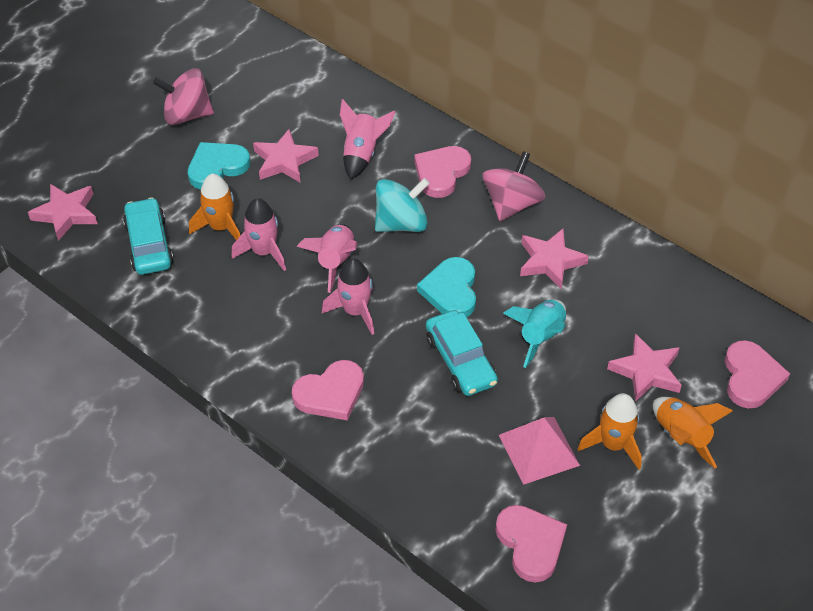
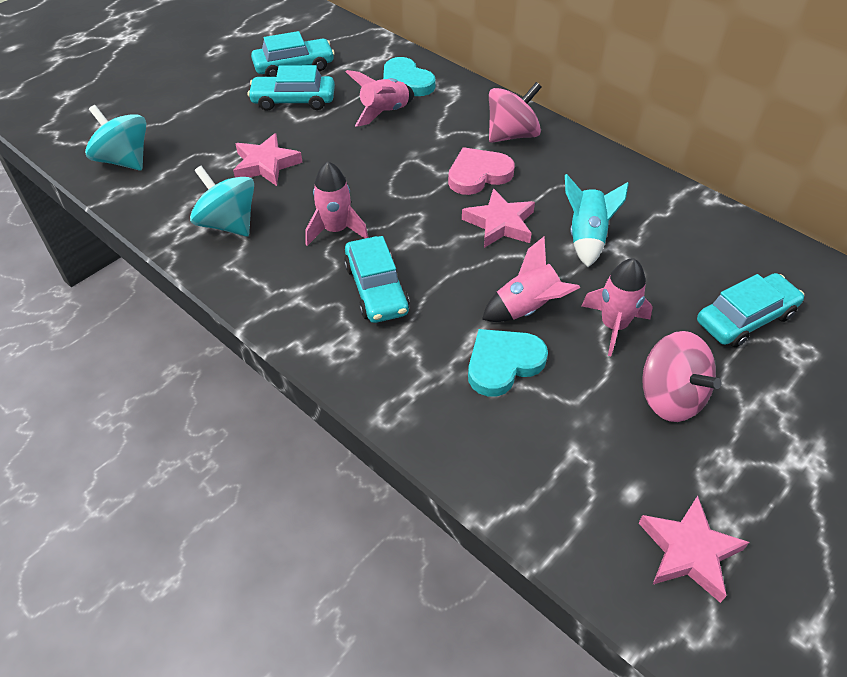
orange rocket: [189,174,240,240] [578,393,642,469] [653,397,733,468] = 3 -> none = 0
pink heart: [292,360,364,421] [414,146,471,198] [495,505,567,583] [725,340,790,409] = 4 -> [448,148,515,195] = 1
pink pyramid: [499,417,580,485] = 1 -> none = 0
pink star: [28,184,98,241] [253,129,319,182] [520,229,589,289] [607,333,682,402] = 4 -> [233,133,303,186] [462,188,535,248] [639,496,749,603] = 3
turquoise car: [123,197,174,275] [426,310,498,396] = 2 -> [248,65,335,111] [251,31,335,77] [344,236,410,323] [697,273,804,347] = 4
turquoise spinning top: [375,178,430,232] = 1 -> [85,105,146,171] [190,166,254,236] = 2

